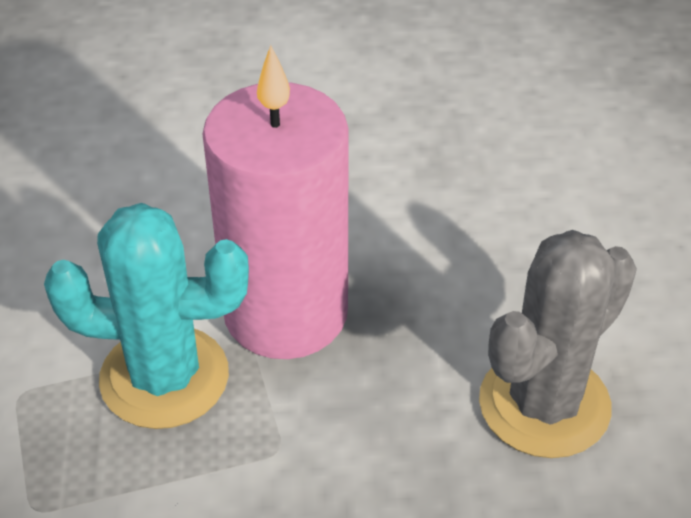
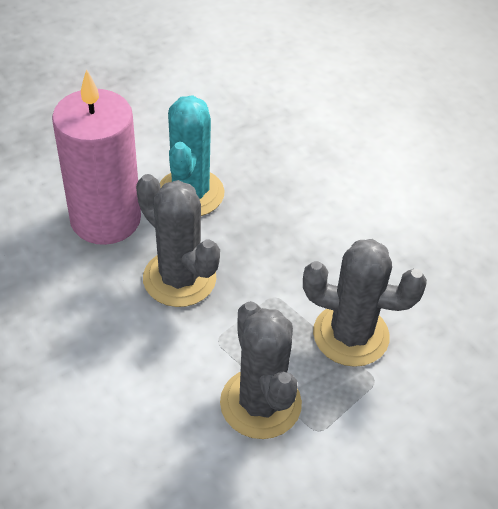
grey cactus: [479,230,637,458] = 1 -> [136,174,220,307] [220,301,302,439] [303,239,427,367] = 3

